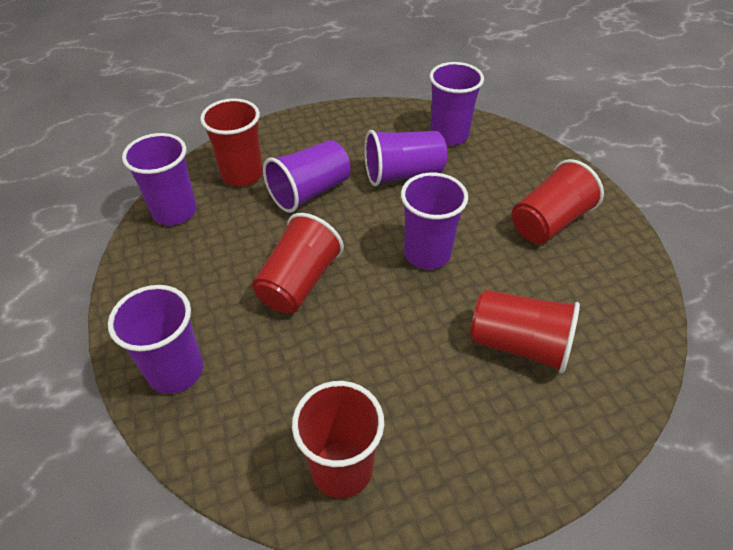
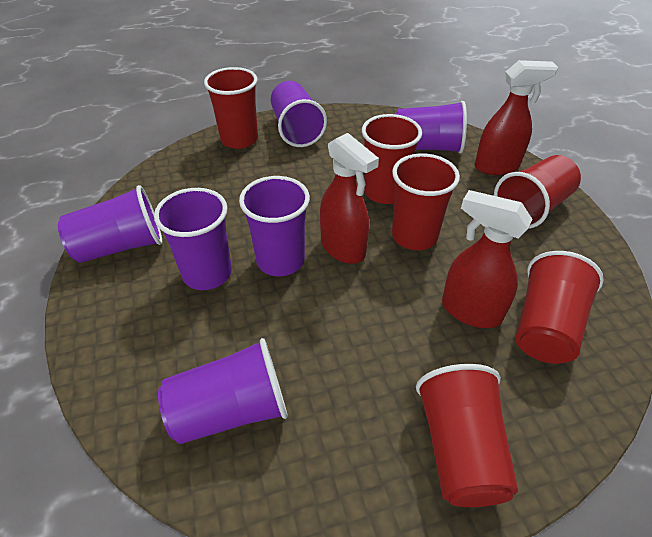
red cup: [200,98,263,187] [252,213,344,313] [292,381,384,498] [470,290,580,373] [512,159,604,244] = 5 -> [204,67,258,149] [362,114,422,204] [392,153,460,250] [416,364,518,507] [494,155,581,229] [515,251,604,364] = 6
red spray bottle: none = 0 -> [320,133,379,264] [442,190,532,328] [475,60,558,175] = 3

